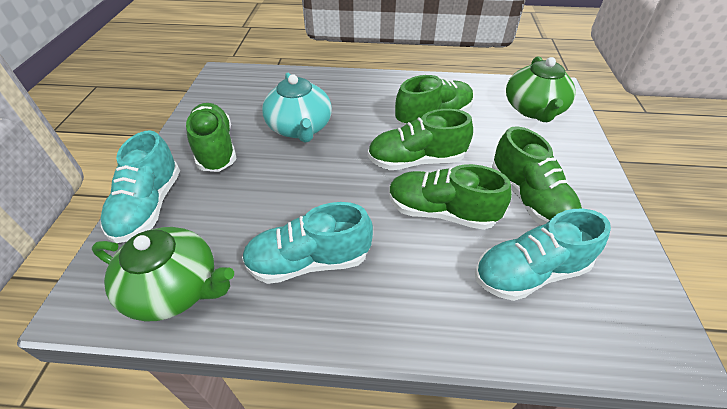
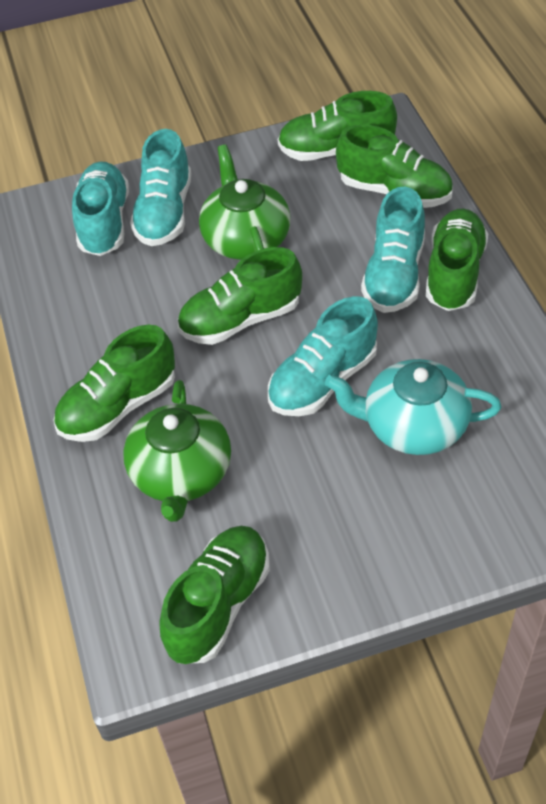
green shoe: [186,103,236,172] [368,109,473,170] [389,164,512,230] [395,75,474,125] [492,126,582,225] = 5 -> [53,325,175,442] [160,526,270,664] [178,247,302,345] [278,91,397,161] [336,124,453,208] [426,208,488,311] = 6
turquoise shoe: [100,130,180,243] [242,202,373,284] [475,209,611,301] = 3 -> [72,161,129,256] [130,129,191,246] [268,296,378,416] [361,187,425,313] = 4

